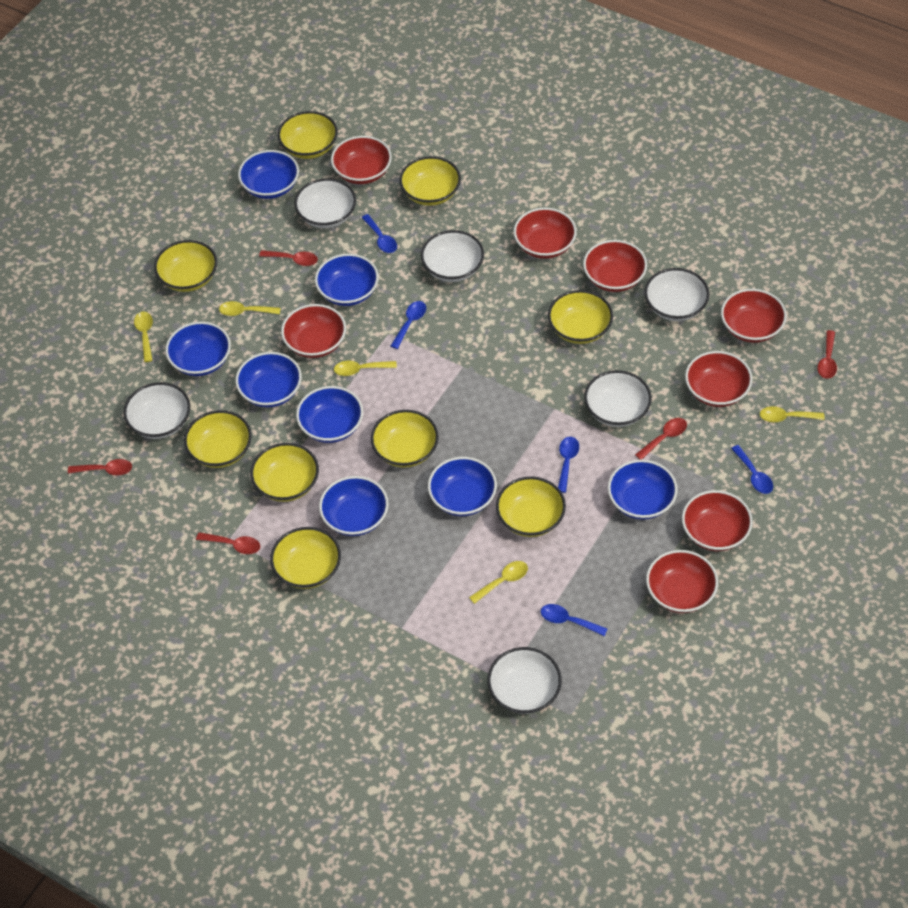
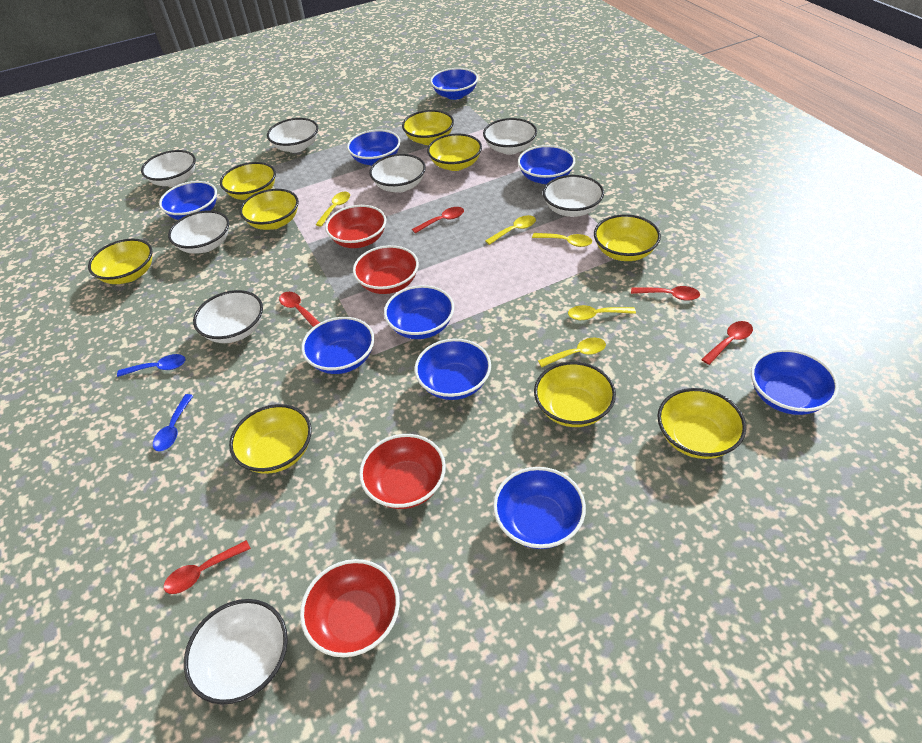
blue bowl: [165,322,231,376] [236,352,302,407] [238,150,299,199] [296,386,363,443] [315,254,379,306] [319,476,389,536] [428,457,497,516] [608,460,678,520] = 8 -> [159,181,217,220] [301,317,375,374] [347,129,401,166] [384,285,454,339] [414,339,491,400] [430,68,478,100] [493,467,586,549] [518,145,575,184] [751,349,839,415] = 9
blue spoon: [362,214,397,253] [391,301,426,349] [541,604,608,636] [558,437,579,493] [731,445,773,494] = 5 -> [117,354,186,377] [153,394,194,452] = 2
red bowl: [281,304,346,358] [331,136,392,184] [514,208,577,259] [583,240,647,292] [646,550,718,613] [682,490,753,551] [685,351,752,407] [721,289,787,343] = 8 -> [300,559,400,657] [325,205,387,248] [353,245,419,294] [359,434,446,509] = 4
white bowl: [124,382,190,439] [294,178,356,228] [421,230,484,282] [488,647,562,714] [584,370,652,427] [644,268,710,321] = 6 -> [141,150,196,187] [168,210,229,254] [184,599,288,705] [193,290,263,343] [267,118,318,153] [369,154,426,193] [483,118,537,155] [543,175,604,217] = 8

